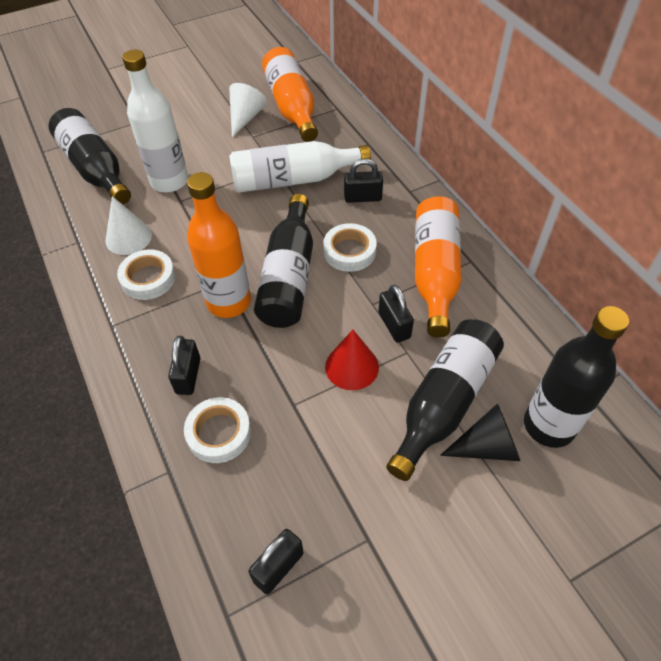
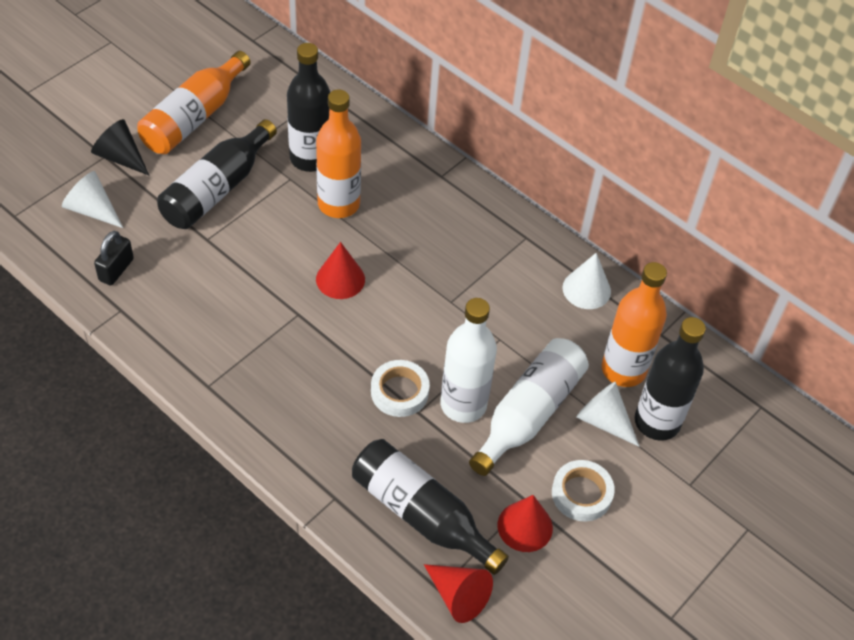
black padlock: [168,336,201,395] [248,529,304,594] [344,159,383,203] [379,285,414,343] = 4 -> [94,231,134,285] = 1
red cone: [325,330,379,390] = 1 -> [316,242,365,299] [424,564,493,623] [498,495,553,552] = 3
white cone: [105,196,152,255] [229,83,267,138] = 2 -> [62,171,123,228] [562,253,611,309] [576,382,640,447] = 3
white tape: [117,249,175,300] [184,397,251,463] [323,223,377,272] = 3 -> [371,360,430,417] [552,460,615,522] = 2

